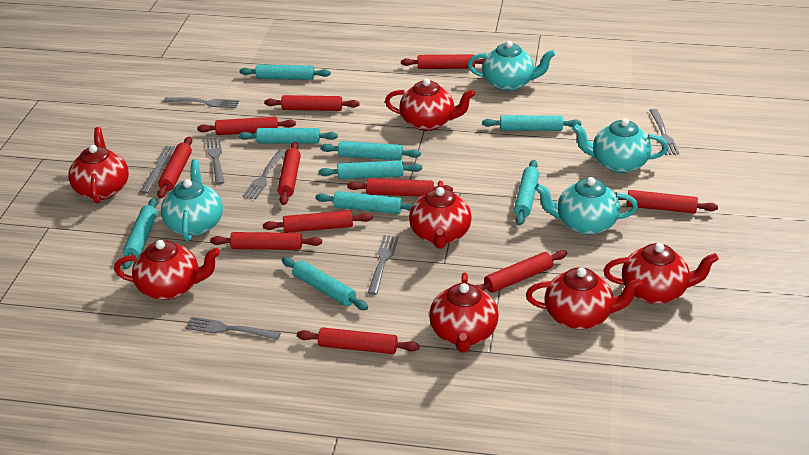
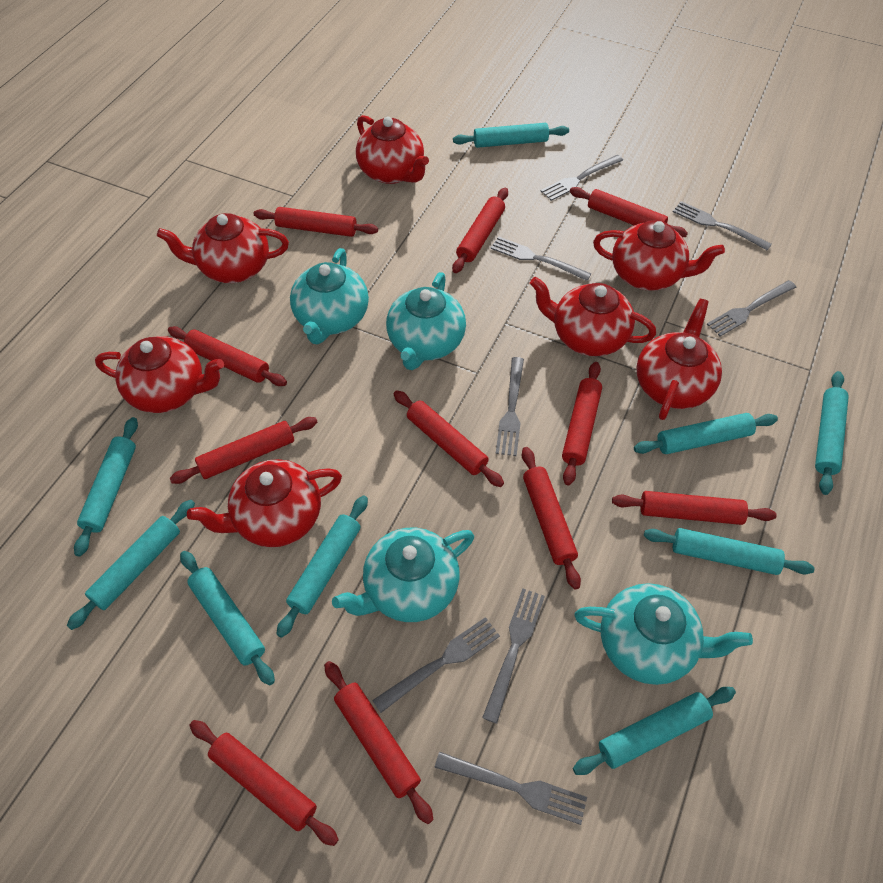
grey fork: [140,145,177,194] [164,97,239,108] [185,316,281,340] [206,138,225,184] [243,149,286,199] [368,235,399,295] [650,109,679,155] = 7 -> [372,617,500,713] [434,752,587,825] [482,588,545,724] [490,236,591,281] [496,357,524,456] [541,155,623,201] [673,201,772,250] [707,280,796,337] = 8

